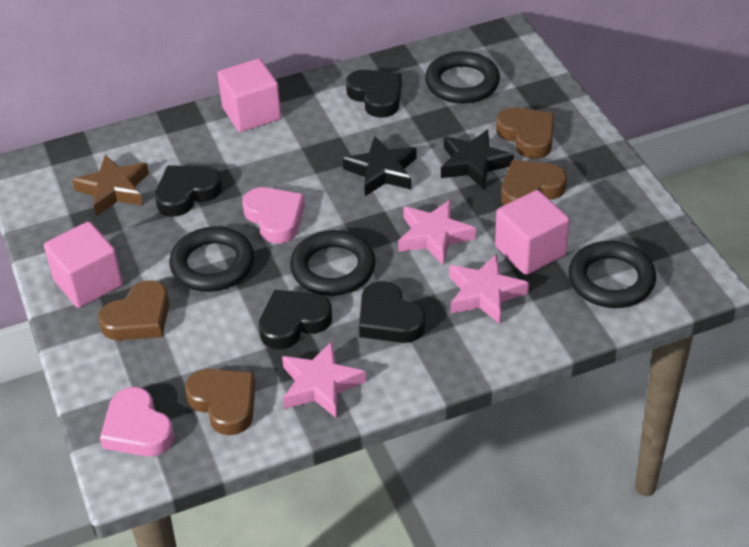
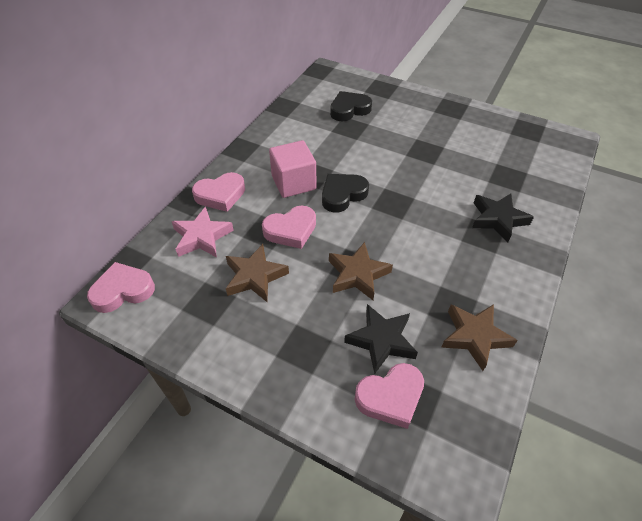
black heart: [155,165,222,217] [259,290,332,349] [346,69,402,118] [359,281,425,343] = 4 -> [322,174,369,213] [330,91,372,121] = 2
black ring: [169,227,254,292] [290,230,376,296] [425,51,500,104] [568,241,656,308] = 4 -> none = 0
brown heart: [98,280,169,340] [185,369,255,435] [496,108,554,159] [501,160,567,205] = 4 -> none = 0
brown star: [72,155,149,216] = 1 -> [226,244,289,302] [329,242,393,300] [441,304,518,371] = 3
pink cube: [44,221,123,308] [217,58,281,132] [495,190,570,275] = 3 -> [269,140,316,198] = 1
pink heart: [100,387,174,456] [242,187,305,244] = 2 -> [87,262,155,313] [192,172,245,212] [262,205,316,249] [355,363,424,429] = 4
pink star: [282,341,366,418] [398,199,476,265] [449,254,529,324] = 3 -> [172,206,234,258] = 1

